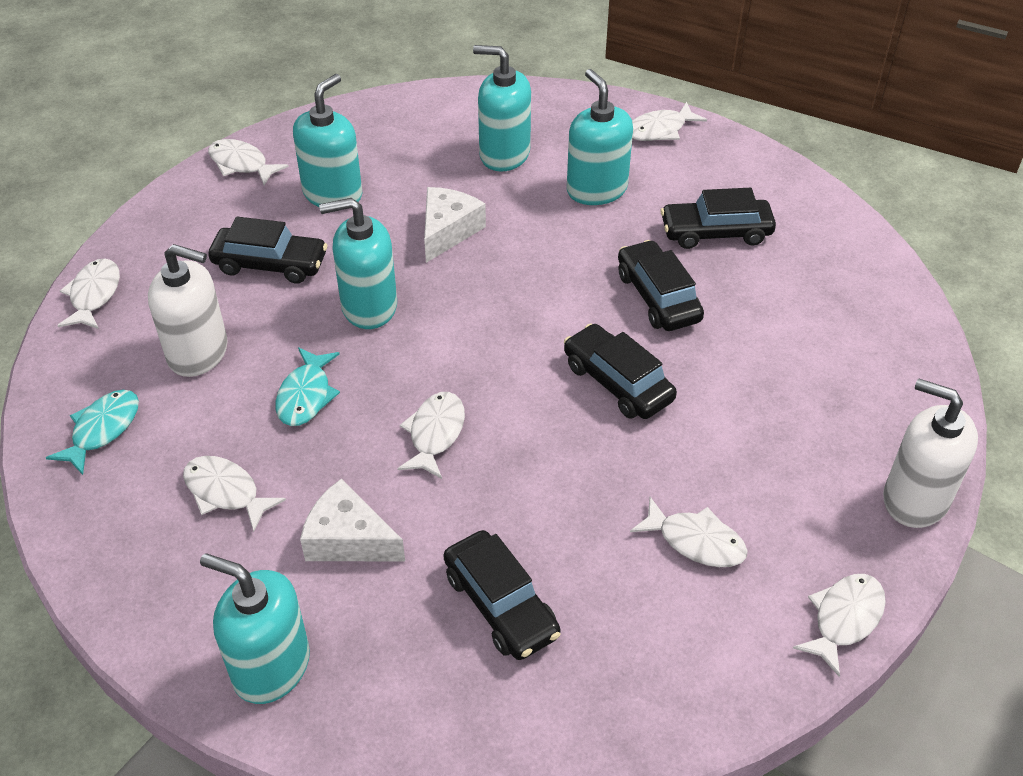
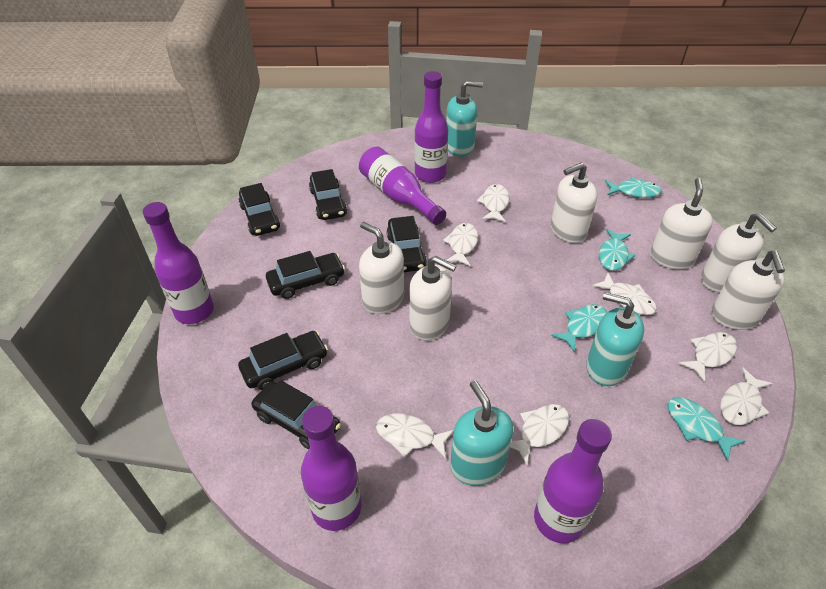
black car: [208,217,327,284] [443,530,561,660] [564,324,677,419] [618,240,704,331] [661,188,776,249] = 5 -> [238,331,328,390] [239,183,280,236] [252,380,341,449] [266,251,345,299] [309,169,347,220] [386,216,427,272] = 6
purple bottle: none = 0 -> [143,202,214,324] [301,406,361,531] [359,147,446,225] [414,71,448,183] [534,419,612,544] = 5
turquoise fish: [46,390,139,475] [275,348,340,426] = 2 -> [551,304,607,352] [599,229,636,271] [605,177,662,198] [667,397,745,461] = 4
turquoise soap dispenser: [200,553,310,704] [293,74,363,207] [319,198,397,329] [473,45,531,172] [567,69,633,205] = 5 -> [446,80,483,157] [450,380,513,486] [586,292,644,386] = 3
white cheese: [300,479,405,561] [424,187,486,263] = 2 -> none = 0
white soap dispenser: [148,244,228,377] [883,379,978,528] = 2 -> [359,222,404,314] [409,256,457,341] [551,162,597,243] [650,178,713,269] [701,213,777,293] [711,250,785,330] = 6

